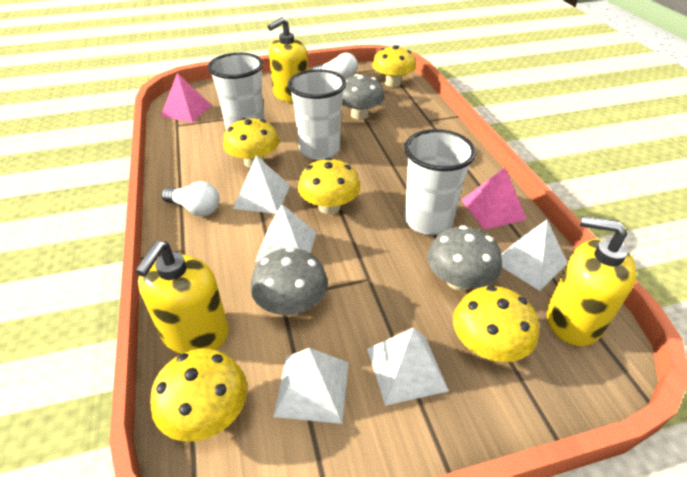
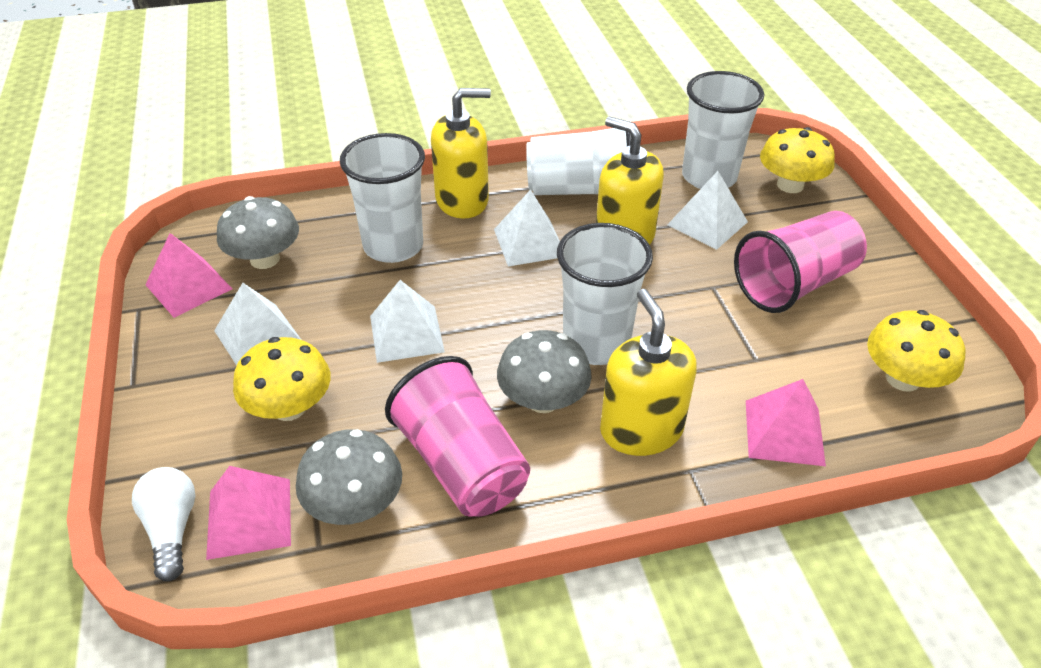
pink cup: none = 0 -> [385,356,530,517] [734,211,867,313] = 2
pink pyramid: [161,73,212,123] [461,168,527,230] = 2 -> [145,233,232,318] [206,466,291,560] [746,379,826,466] = 3
white cup: [208,53,265,130] [288,69,346,160] [404,129,476,235] = 3 -> [340,133,425,263] [526,128,631,195] [557,223,653,365] [682,71,764,189] = 4
white light bulb: [161,181,219,216] [312,53,358,78] = 2 -> [132,467,196,581] = 1
white pyramid: [233,155,290,214] [255,204,317,262] [273,348,349,424] [367,328,449,406] [501,220,567,291] = 5 -> [214,283,301,365] [370,280,445,363] [494,189,560,267] [667,171,748,250] = 4
yellow mushroom: [150,349,247,442] [223,118,279,168] [298,157,360,214] [372,45,416,87] [453,286,539,362] = 5 -> [233,337,331,421] [760,127,835,193] [867,310,965,392] = 3

